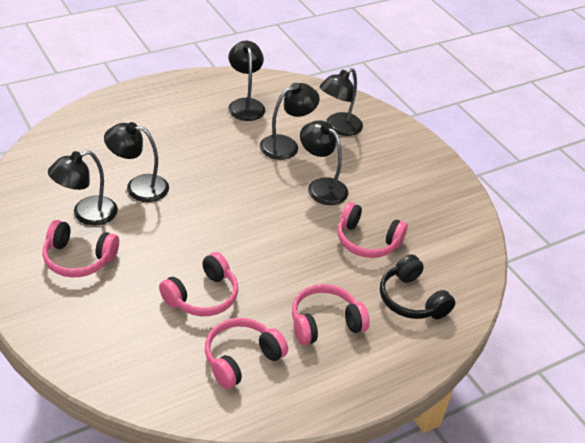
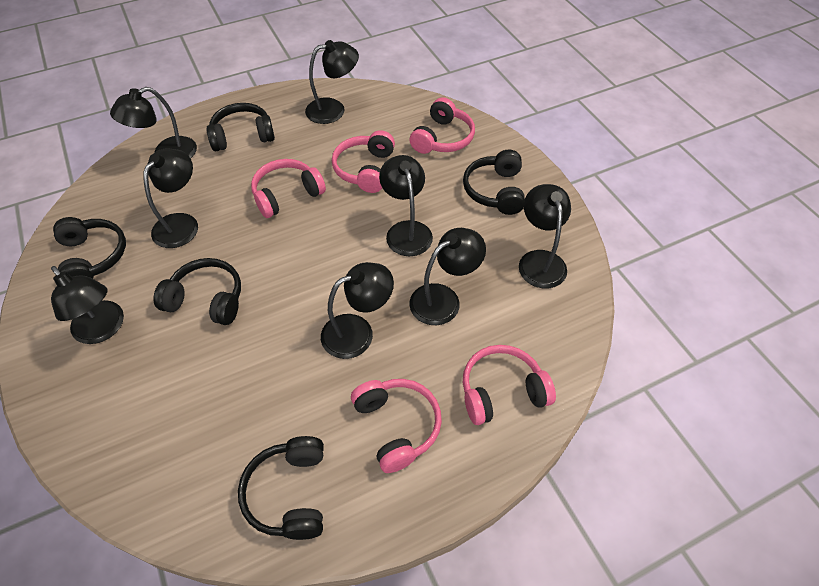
black headphones: [380,255,455,319] = 1 -> [53,217,126,279] [153,258,241,325] [207,103,275,151] [238,436,324,540] [463,150,525,215] = 5
black lamp: [48,150,118,226] [104,122,169,202] [228,41,265,121] [260,83,320,160] [300,120,348,205] [319,68,363,136] = 6 -> [51,266,124,344] [110,87,197,158] [143,149,198,248] [305,40,359,124] [321,262,394,359] [379,155,433,256] [409,228,486,325] [519,184,571,288] = 8

